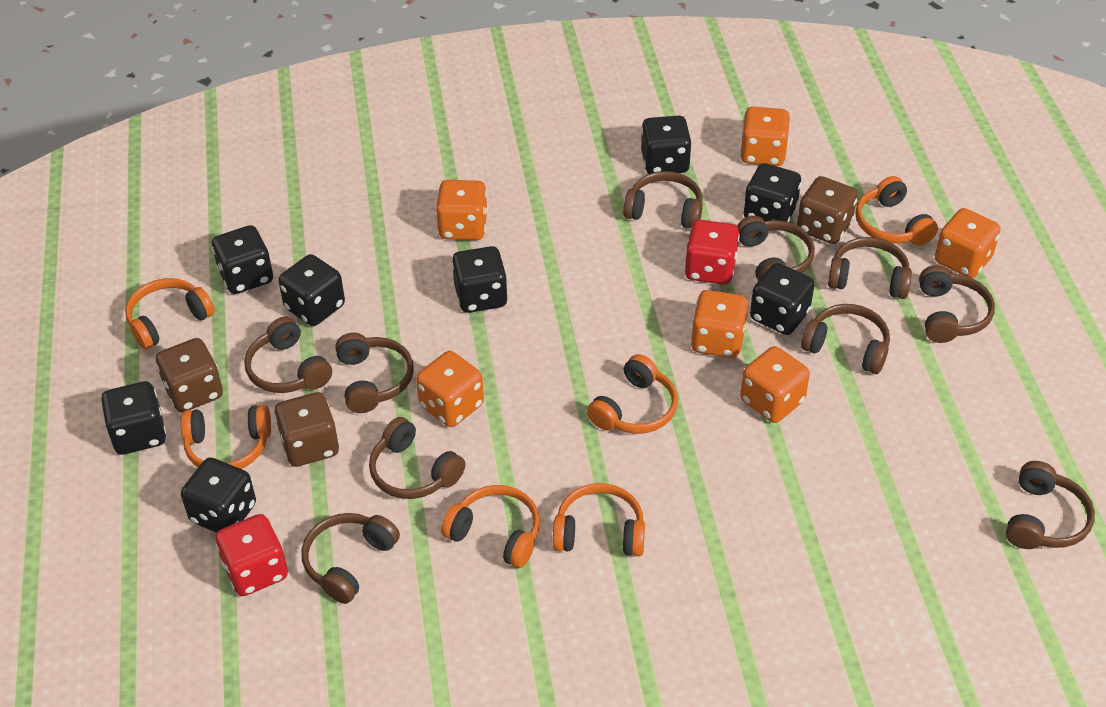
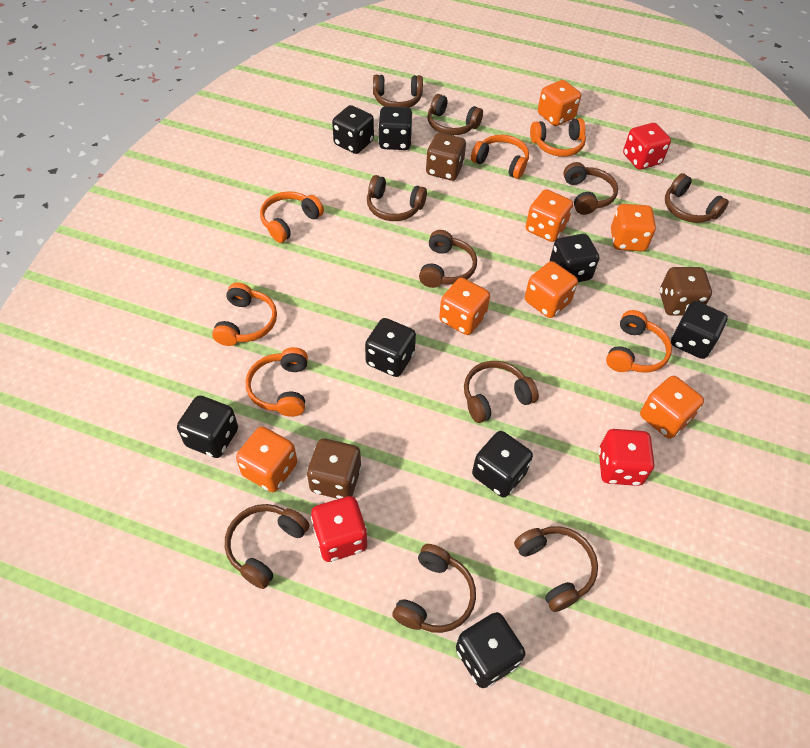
orange dice: [416,351,484,427] [436,180,488,240] [691,290,748,358] [740,107,790,166] [740,346,810,423] [935,208,1001,278] = 6 -> [236,426,297,492] [439,278,490,335] [525,261,578,318] [526,189,573,242] [538,80,581,126] [611,204,656,251] [640,376,704,438] = 7
red dice: [215,514,288,596] [684,220,740,285] = 2 -> [311,496,367,562] [598,429,655,486] [623,123,671,170] = 3

